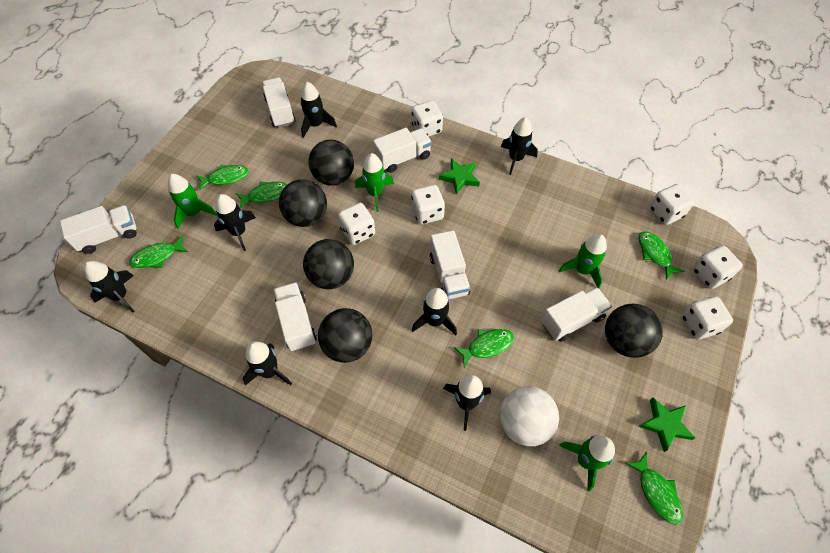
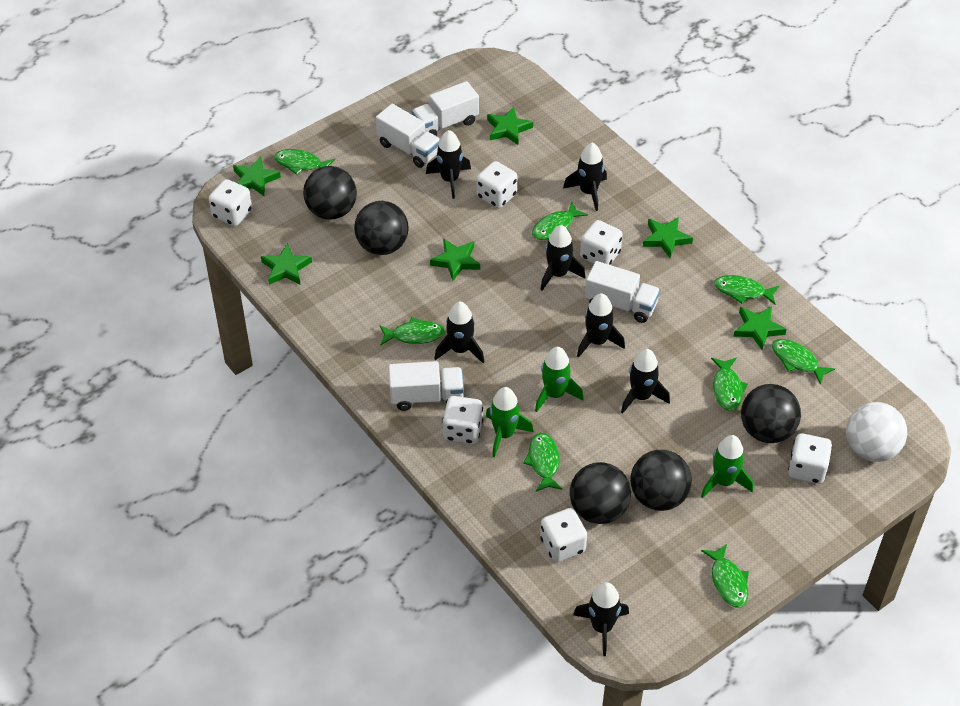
green fish: [129,235,188,268] [196,165,249,191] [236,181,287,209] [454,329,514,367] [625,452,683,525] [639,231,684,280] = 6 -> [274,149,335,175] [379,317,445,346] [523,433,562,492] [532,202,588,240] [701,544,749,608] [711,358,748,411] [714,275,779,304] [772,339,835,385] = 8
green rocket: [168,174,217,229] [355,153,394,212] [559,234,607,289] [559,436,615,491] = 4 -> [486,387,534,457] [535,347,584,412] [701,435,753,498] = 3
green star: [439,159,480,194] [638,398,696,452] = 2 -> [233,157,281,196] [261,243,312,285] [430,239,480,281] [487,107,533,145] [643,217,693,258] [733,306,787,350] = 6
white truck: [60,205,137,254] [262,77,296,128] [273,282,317,351] [373,128,432,173] [429,230,470,299] [541,287,612,342] = 6 -> [376,104,440,168] [389,361,464,411] [412,81,479,136] [585,261,660,323] = 4

